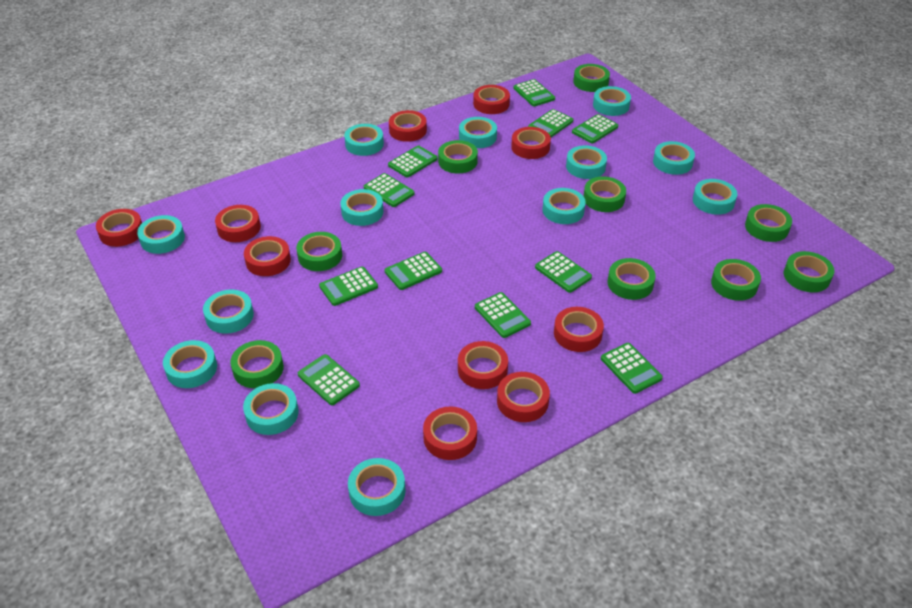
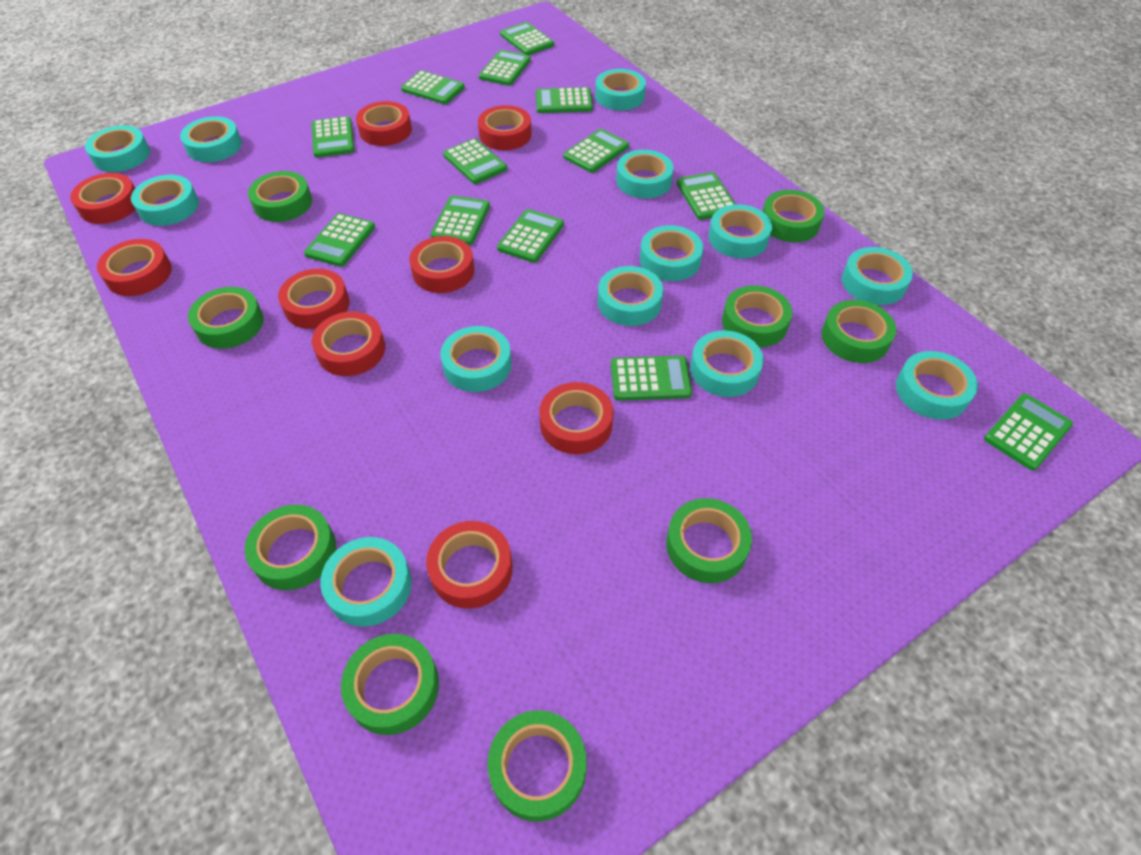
green calculator: [298,354,360,405] [319,267,378,306] [364,173,415,207] [385,252,442,290] [388,145,438,177] [475,292,531,338] [513,79,555,107] [528,109,574,137] [535,251,592,293] [572,114,618,143] [601,343,663,394] = 11 -> [304,213,375,267] [312,116,355,158] [401,70,465,104] [430,195,490,245] [443,138,507,184] [479,50,531,86] [497,209,564,263] [500,22,554,55] [536,87,593,113] [563,129,629,173] [611,355,692,401] [677,172,736,220] [984,393,1073,471] = 13
red tape: [96,209,142,247] [215,205,261,242] [244,236,291,276] [389,110,427,142] [423,407,477,460] [458,341,508,389] [473,85,510,114] [497,372,550,422] [511,127,551,159] [554,307,604,352] = 10 -> [70,173,136,224] [97,239,172,296] [278,269,350,329] [312,312,385,376] [356,101,412,146] [409,236,474,293] [426,521,513,608] [478,105,532,150] [539,382,613,454] = 9

